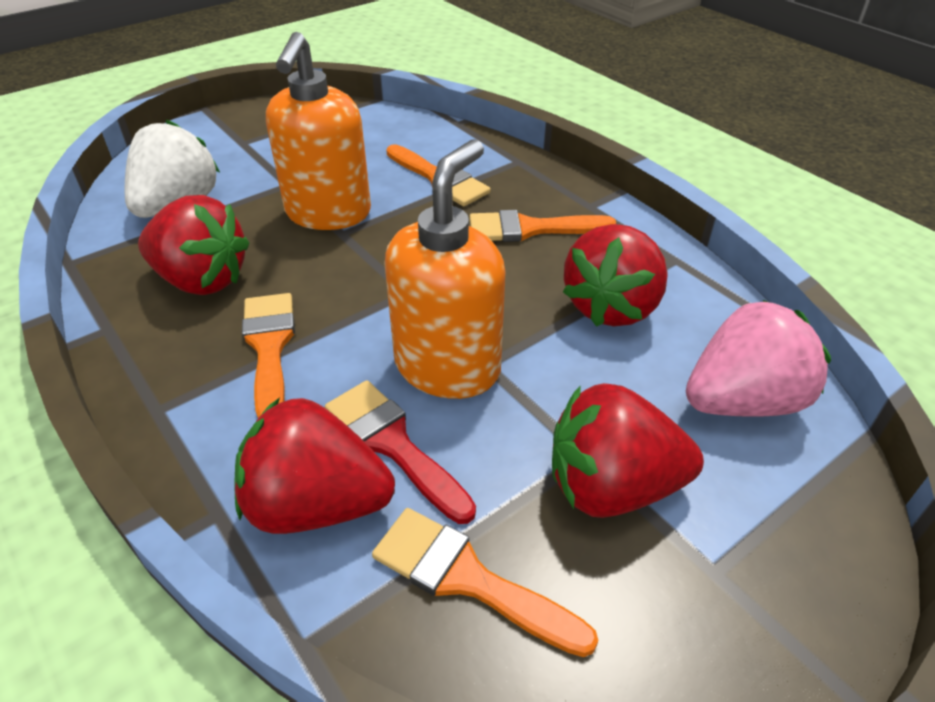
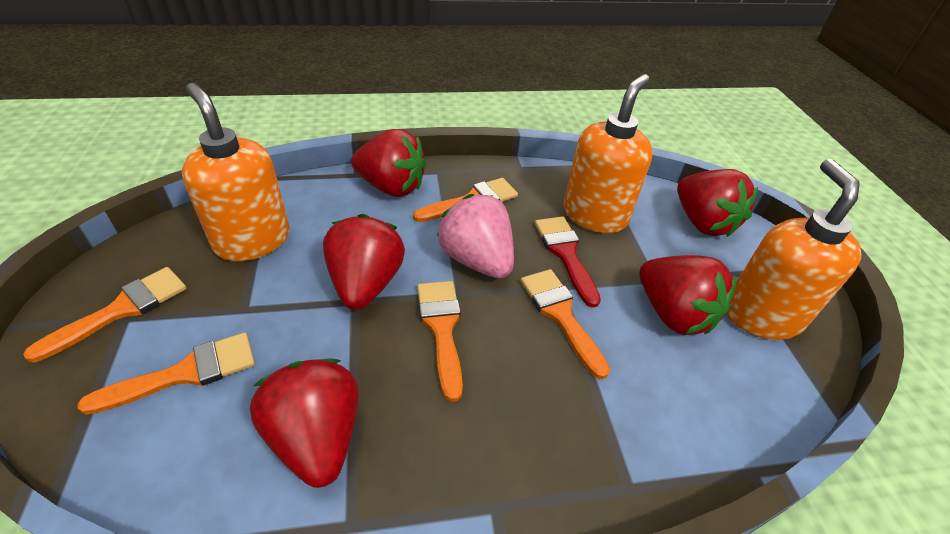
orange brush: [242,293,295,418] [372,508,598,657] [386,144,491,206] [470,210,616,242] = 4 -> [23,267,186,362] [78,332,255,415] [413,178,518,222] [417,281,463,402] [521,269,610,379] = 5
orange soap dispenser: [266,32,371,230] [384,139,506,399] = 2 -> [182,83,289,261] [564,74,653,233] [726,159,861,340] = 3
red strawberry: [138,195,250,295] [234,398,395,534] [552,383,704,518] [563,224,668,327] = 4 -> [250,359,359,488] [323,214,405,310] [351,129,426,197] [639,255,737,335] [677,169,758,237] = 5
white strawberry: [125,120,220,218] = 1 -> none = 0

